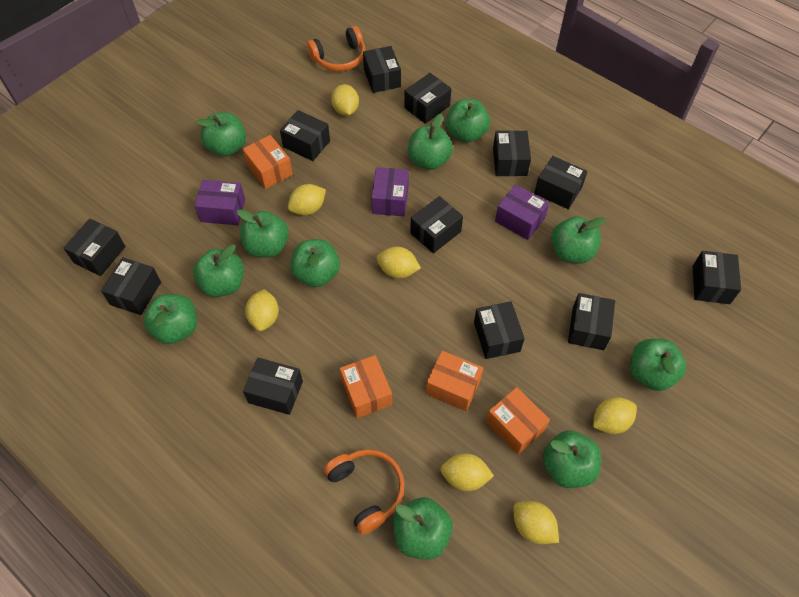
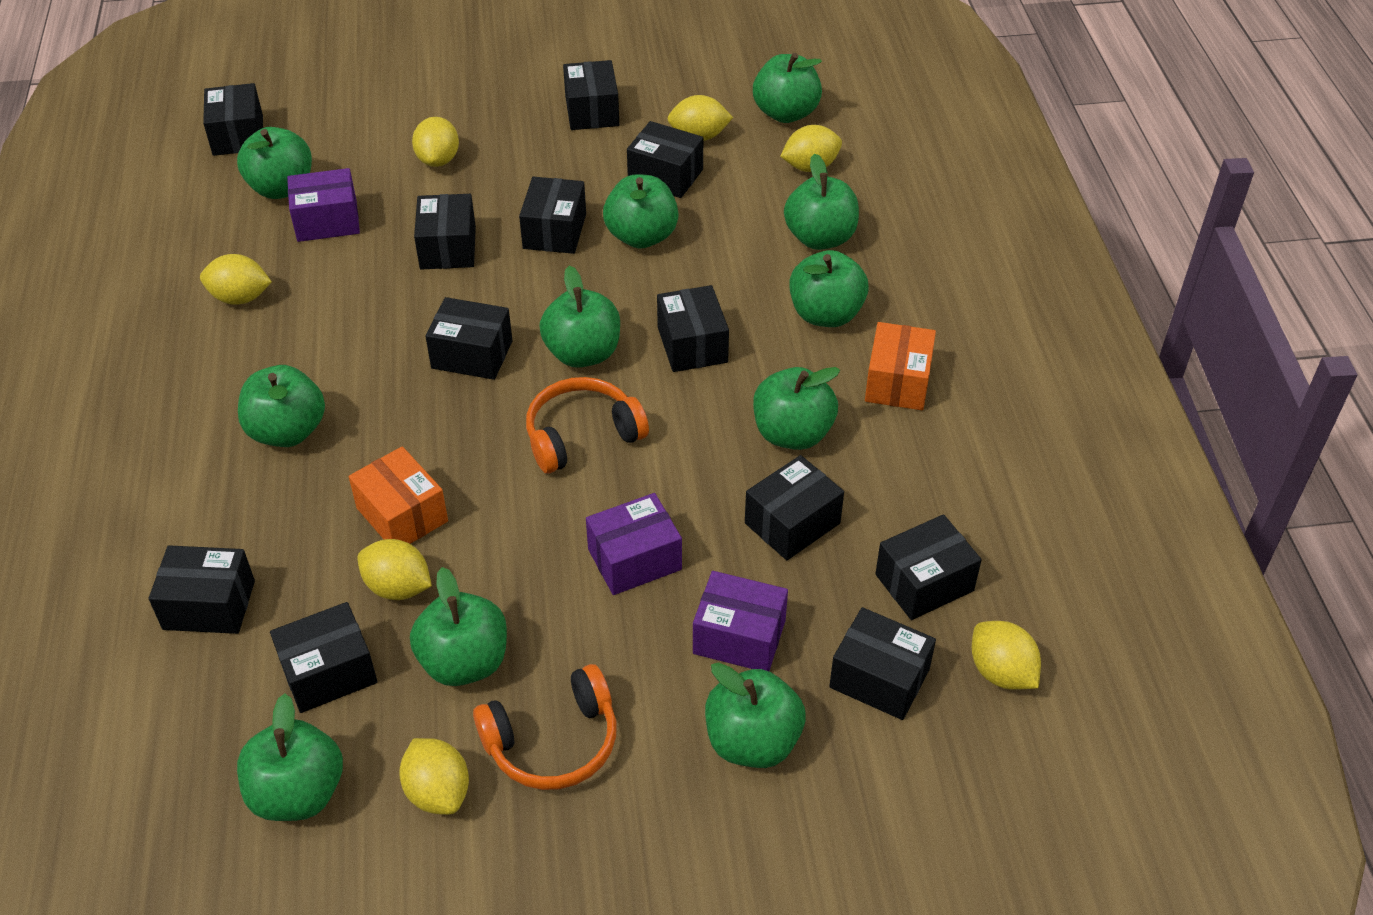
orange box: [243,135,293,189] [340,355,392,418] [426,350,483,411] [486,387,550,455] = 4 -> [349,446,448,544] [865,322,936,410] = 2

